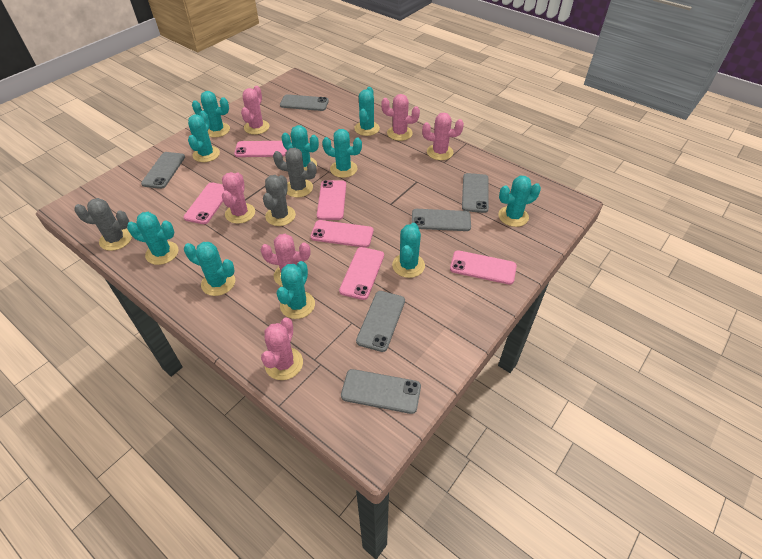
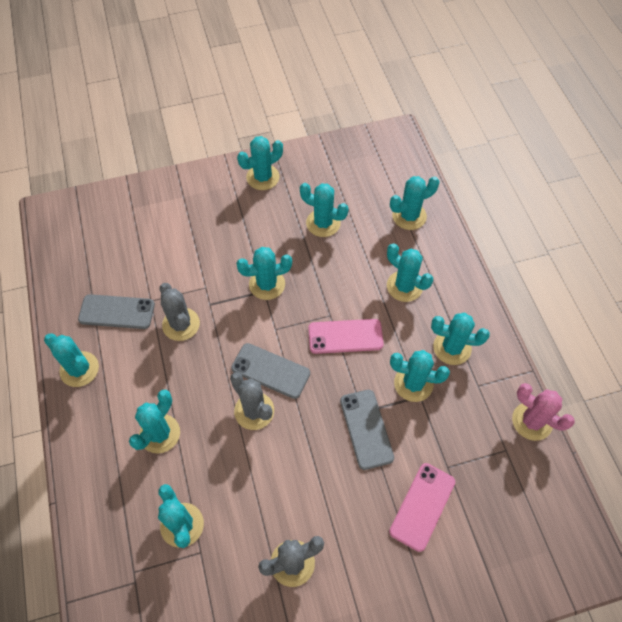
grey phone: [141,152,185,189] [280,94,329,111] [341,369,421,414] [356,291,405,352] [412,209,471,231] [462,173,489,213] = 6 -> [78,294,155,329] [231,343,310,399] [340,390,394,470] = 3
pink cactus: [222,172,255,224] [241,86,269,135] [260,234,310,287] [261,317,303,380] [381,94,420,141] [422,113,464,160] = 6 -> [512,383,575,441] = 1
pink phone: [183,182,224,224] [234,141,287,157] [310,220,373,248] [317,180,346,220] [339,247,384,300] [450,250,517,285] = 6 -> [308,319,384,354] [389,463,455,552] = 2

